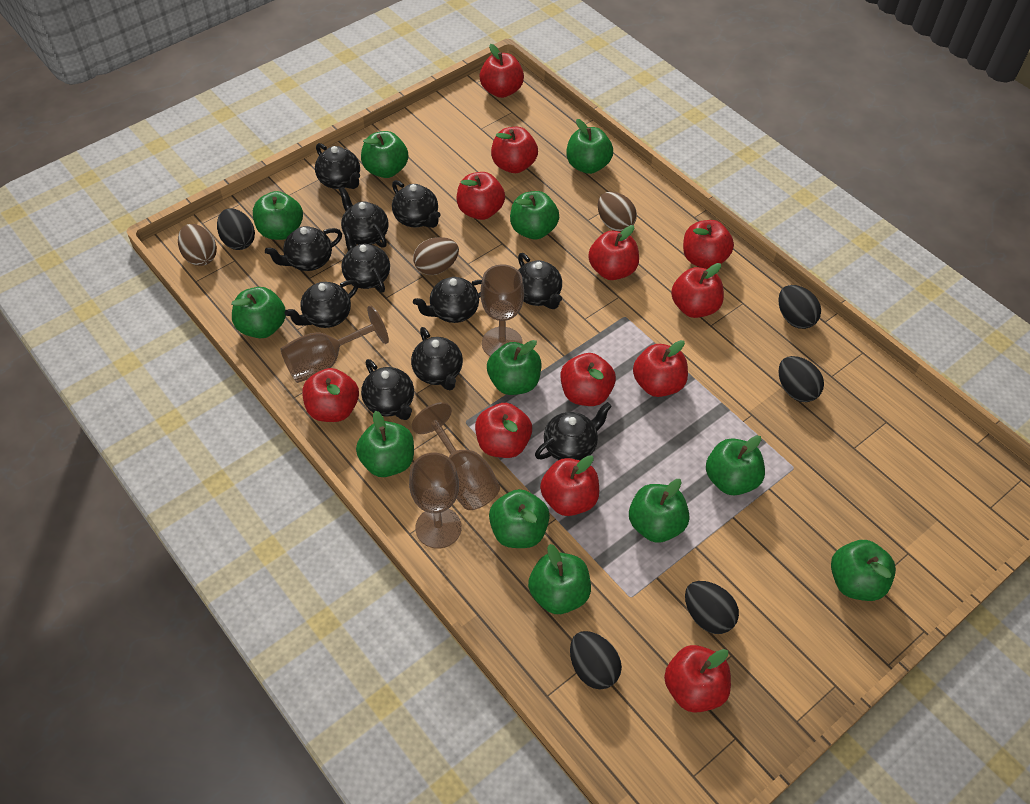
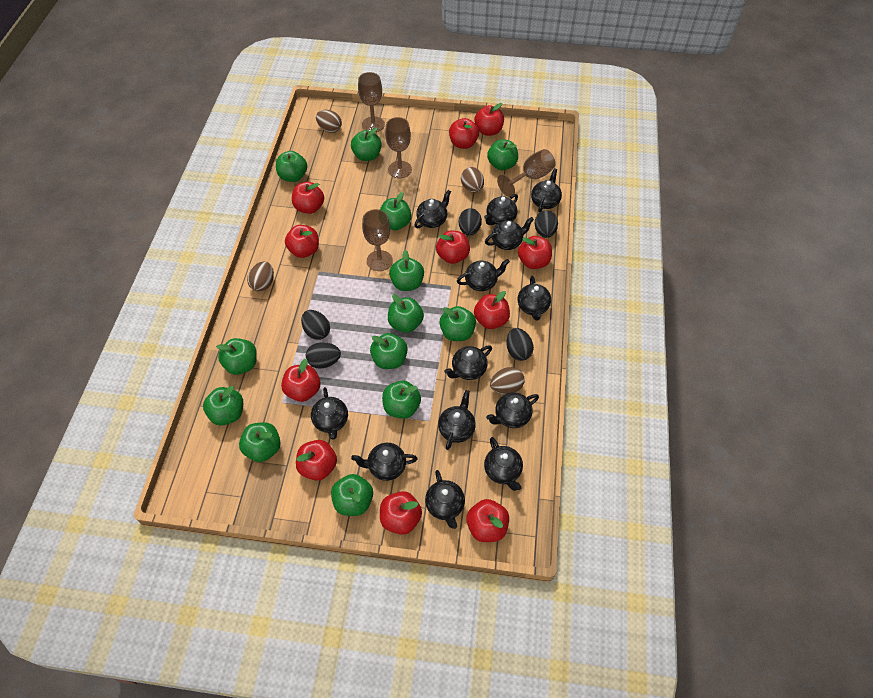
black teapot: [265,226,342,271] [285,280,358,328] [315,143,360,189] [339,187,389,248] [341,226,390,293] [361,359,414,420] [392,180,441,228] [411,327,463,390] [413,277,482,323] [518,253,562,309] [535,402,612,461] = 11 -> [311,387,348,440] [351,443,418,481] [414,190,451,228] [425,470,465,529] [438,390,476,450] [444,345,492,380] [457,259,510,291] [484,194,518,225] [484,437,523,491] [485,217,534,250] [486,392,539,428] [518,276,551,320] [531,168,562,212] = 13
brown egg: [178,224,217,266] [413,237,459,275] [598,192,637,232] = 3 -> [247,261,274,292] [316,110,342,133] [461,167,484,193] [490,367,525,394] = 4
green apple: [232,287,286,338] [253,191,303,240] [356,411,414,477] [361,131,408,178] [487,340,541,395] [489,489,550,548] [510,191,559,239] [528,544,591,614] [566,119,613,174] [629,479,690,543] [706,435,765,496] [831,540,896,601] = 12 -> [203,386,243,426] [216,338,257,375] [239,422,281,462] [276,151,307,182] [331,474,373,516] [351,128,382,161] [370,333,408,369] [380,192,412,230] [382,381,421,419] [388,294,424,333] [389,250,424,291] [439,306,476,341] [487,139,518,170] = 13
red apple: [302,368,359,422] [457,172,505,220] [475,403,532,458] [479,44,524,98] [491,127,538,173] [540,455,599,516] [560,353,616,406] [588,225,639,280] [633,340,688,397] [664,645,731,713] [671,263,724,318] [683,220,734,269] = 12 -> [281,358,321,402] [285,225,319,258] [292,182,324,214] [296,440,337,480] [380,491,422,535] [436,231,470,264] [449,118,479,149] [466,499,509,542] [474,103,504,136] [474,291,510,329] [518,236,552,269] = 11

